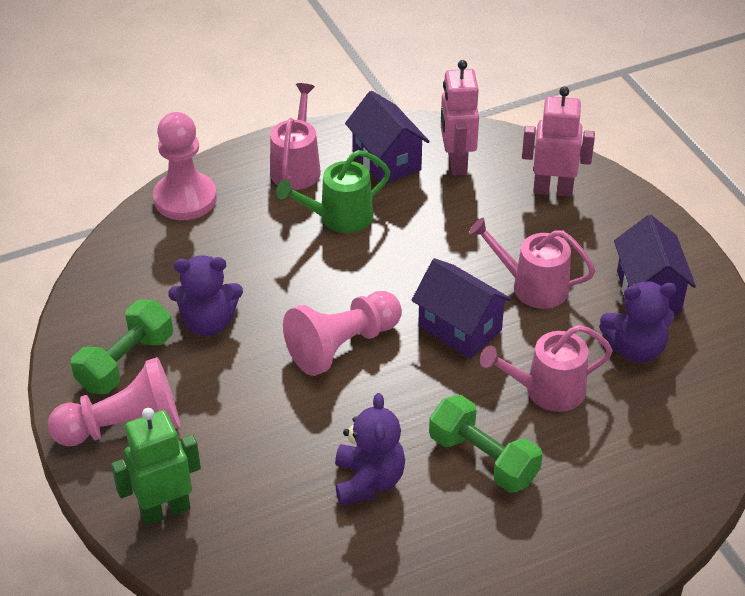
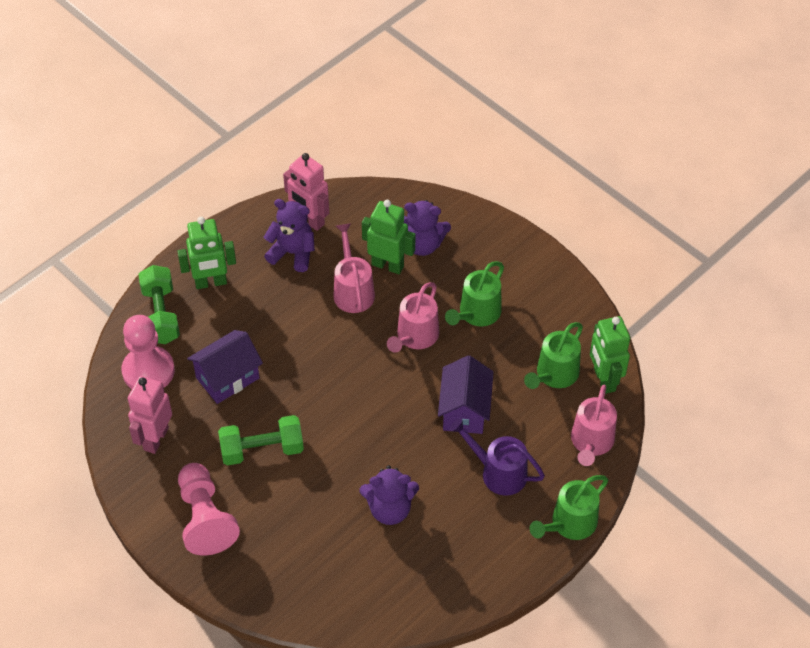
green robot: [111,408,201,526] = 1 -> [177,217,236,289] [362,200,415,274] [590,316,630,394] = 3
green watering can: [276,150,391,233] = 1 -> [445,261,504,326] [524,322,583,389] [530,475,608,540] = 3
pink pawn: [48,357,180,446] [153,112,217,220] [283,291,402,376] = 3 -> [122,315,175,389] [178,463,240,556] = 2
purple house: [345,91,430,184] [411,258,512,359] [614,215,696,314] = 3 -> [187,330,263,404] [438,355,494,434] = 2
purple watering can: none = 0 -> [449,418,545,496] = 1

